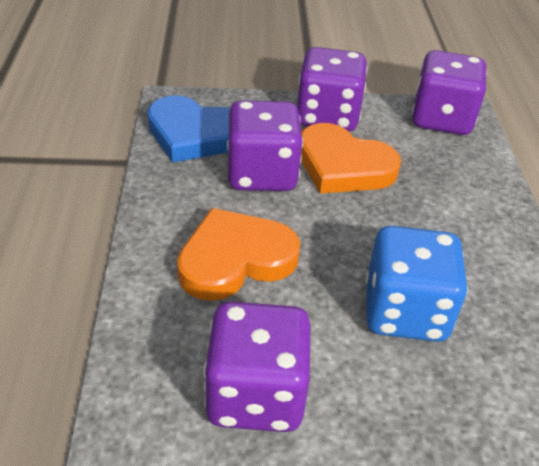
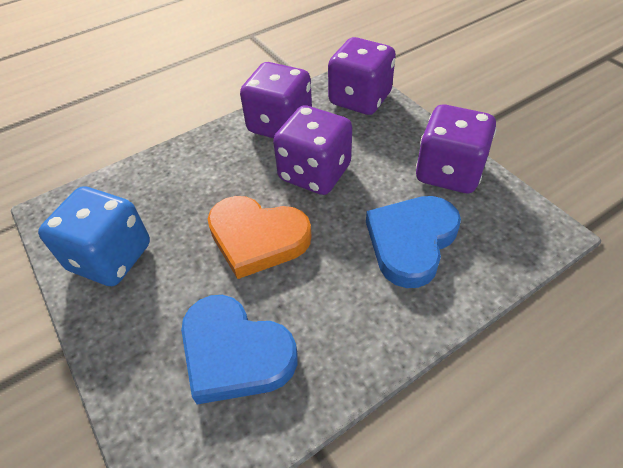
blue heart: [147,95,230,163] = 1 -> [181,295,297,404] [366,196,461,288] = 2
orange heart: [177,208,300,301] [301,123,401,193] = 2 -> [208,196,312,279] = 1

